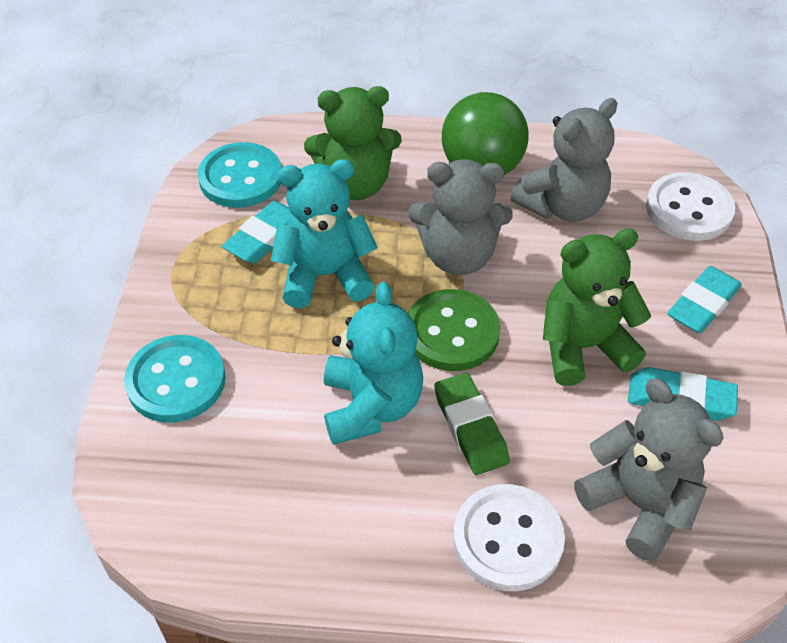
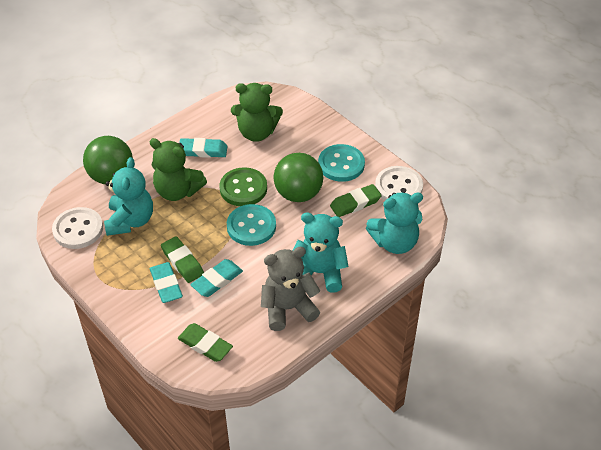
green ball: [442,92,529,175] = 1 -> [83,136,133,184] [274,153,323,202] = 2
green eraser: [434,373,510,475] = 1 -> [161,236,204,283] [178,323,233,362] [330,184,382,217] = 3
grey teddy bear: [408,159,513,275] [511,98,617,222] [574,378,724,561] = 3 -> [261,247,320,331] = 1
turquoise teddy bear: [271,159,378,308] [324,281,423,445] = 2 -> [104,157,153,236] [293,213,349,293] [366,192,423,254] = 3

